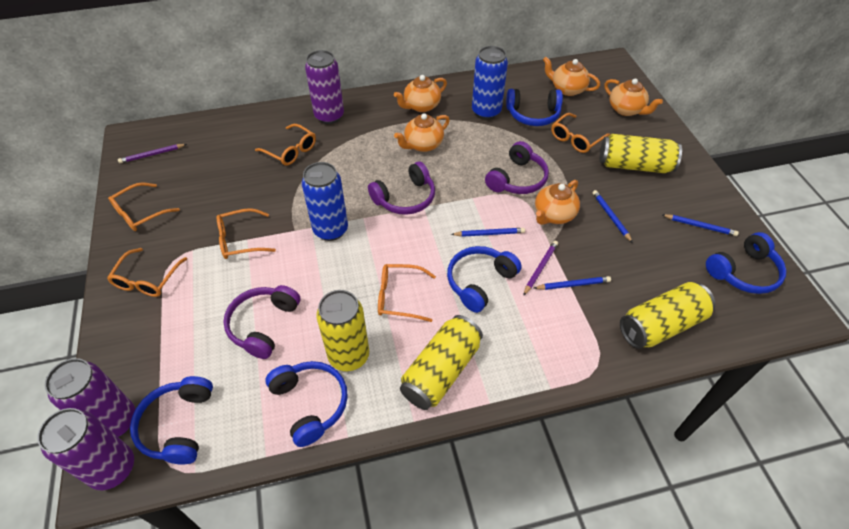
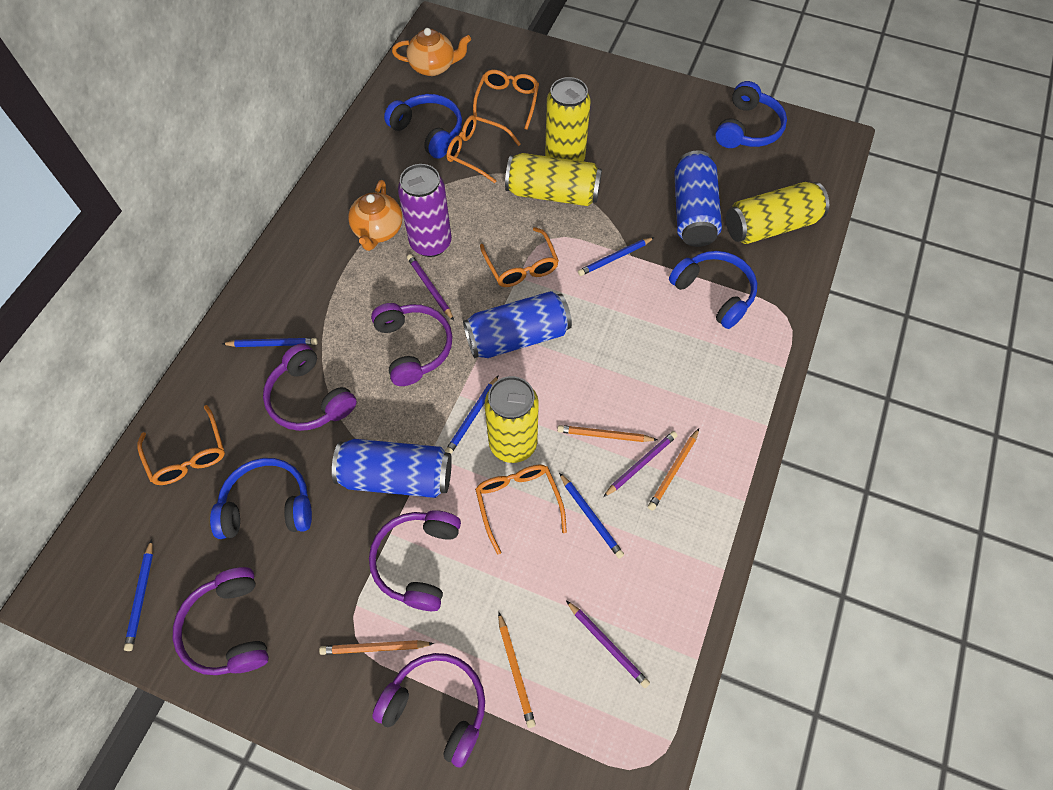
blue can: [302,162,348,241] [472,46,508,120] = 2 -> [332,439,452,498] [463,291,572,358] [674,150,722,247] = 3
blue headphones: [130,376,213,465] [265,361,348,447] [447,246,522,313] [506,89,563,126] [706,232,787,294] = 5 -> [210,458,312,539] [384,94,462,159] [669,251,757,329] [715,81,787,148] = 4
blue pencil: [451,228,525,237] [534,276,611,290] [592,190,633,243] [661,214,739,236] = 4 -> [124,539,153,651] [222,338,318,347] [445,375,499,454] [559,473,624,559] [578,237,655,276] = 5
orange glasses: [107,248,187,297] [108,182,180,231] [217,208,276,259] [255,124,316,166] [378,264,436,322] [551,113,611,153] = 6 -> [138,405,225,485] [447,115,521,183] [473,70,539,130] [475,465,567,555] [480,227,559,287] = 5
orange pencil: none = 0 -> [319,640,434,655] [498,612,536,728] [557,425,657,442] [648,428,699,511] = 4
orange teapot: [394,75,447,112] [394,113,450,152] [535,180,580,225] [543,57,600,96] [604,78,663,116] = 5 -> [348,180,403,251] [392,28,471,76] = 2
purple can: [37,408,134,490] [45,358,135,437] [305,50,344,124] = 3 -> [398,164,452,257] = 1
purple headphones: [223,285,301,359] [368,162,435,215] [485,141,549,194] = 3 -> [173,567,269,675] [263,343,357,431] [369,510,461,611] [371,303,453,386] [372,653,485,768] = 5
purple pencil: [118,144,187,163] [523,241,558,296] = 2 -> [407,254,454,321] [566,601,650,688] [603,431,678,497] = 3

